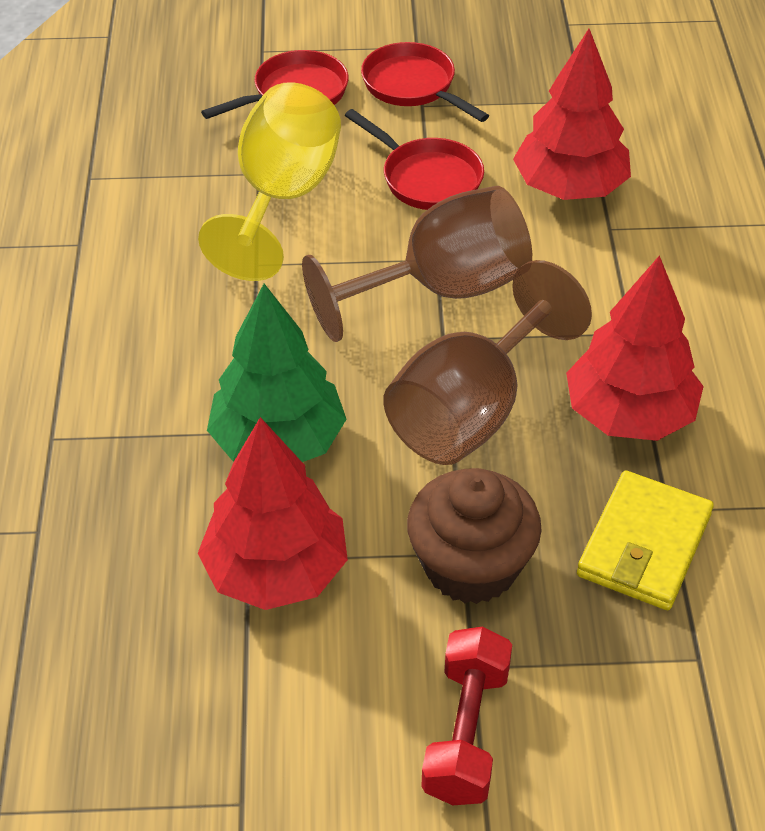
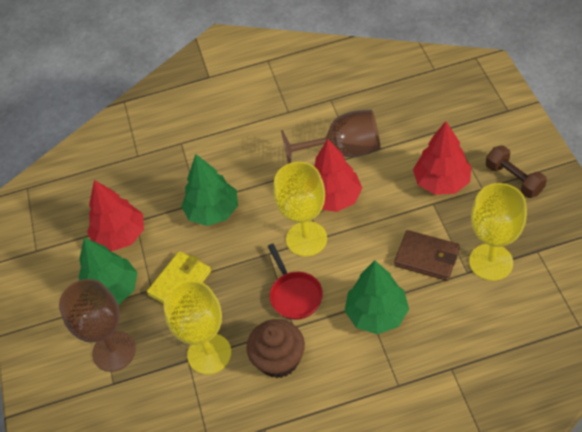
brown dumbbell: none = 0 -> [486,145,547,198] = 1
brown wallet: none = 0 -> [394,230,460,281] = 1
green tree: [207,284,347,462] = 1 -> [79,238,138,305] [181,154,238,226] [345,260,409,334] = 3
red dumbbell: [421,627,512,805] = 1 -> none = 0
red pan: [201,50,349,119] [345,109,484,210] [361,42,489,122] = 3 -> [268,244,323,320] = 1
yellow goblet: [198,82,341,281] = 1 -> [164,280,231,375] [274,162,327,257] [469,183,527,281] = 3

